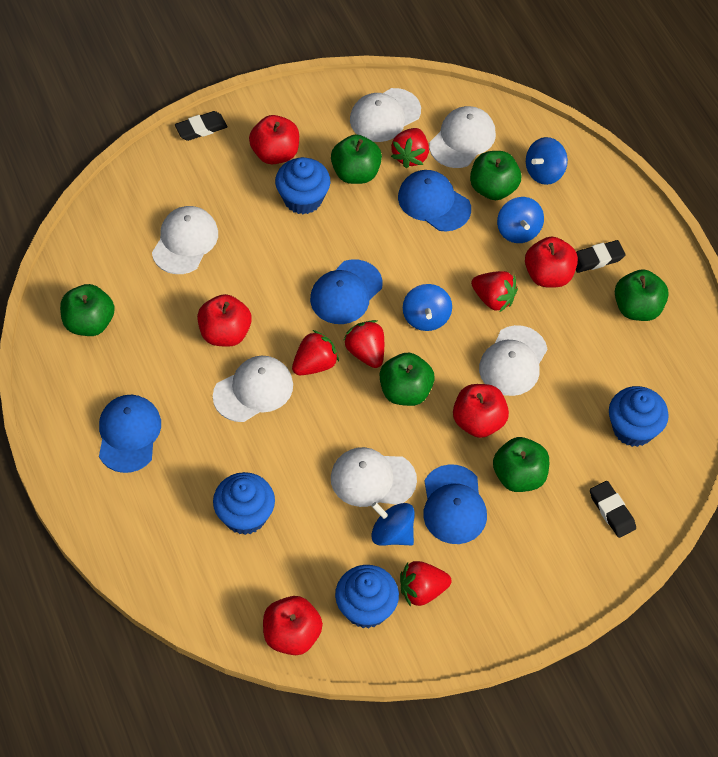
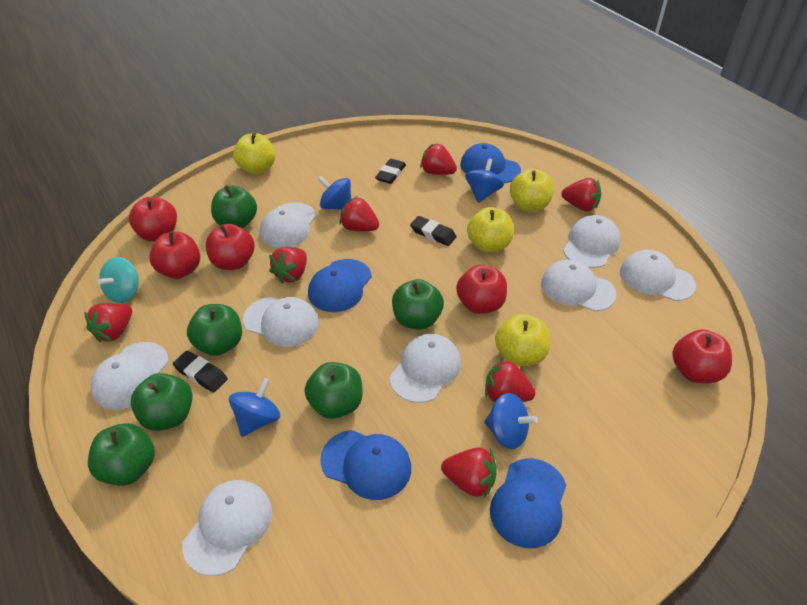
blue cupcake: [213,472,275,535] [275,157,330,214] [335,565,399,628] [609,386,669,447] = 4 -> none = 0
red strawberry: [292,330,339,375] [343,320,384,368] [391,128,429,168] [400,561,451,606] [471,271,518,312] = 5 -> [84,303,132,342] [269,247,307,284] [339,197,379,231] [420,143,457,175] [441,447,497,498] [485,359,536,402] [562,178,601,211] = 7
turquoise spinning top: none = 0 -> [97,257,139,303] = 1
white cap: [152,206,218,274] [213,356,293,422] [331,447,417,507] [350,88,421,142] [429,106,496,168] [479,325,547,396] = 6 -> [91,342,169,410] [182,480,272,576] [243,297,319,347] [260,202,316,248] [390,334,461,403] [541,259,617,312] [563,215,621,268] [620,250,696,301] = 8
yellow apple: none = 0 -> [233,133,275,174] [467,207,513,253] [495,314,550,366] [510,169,554,212] = 4

